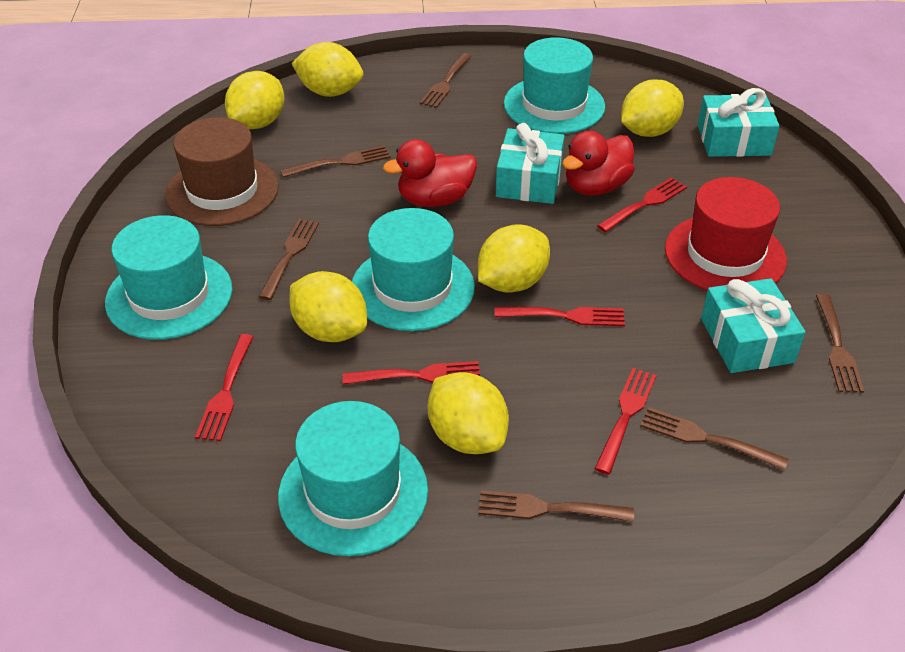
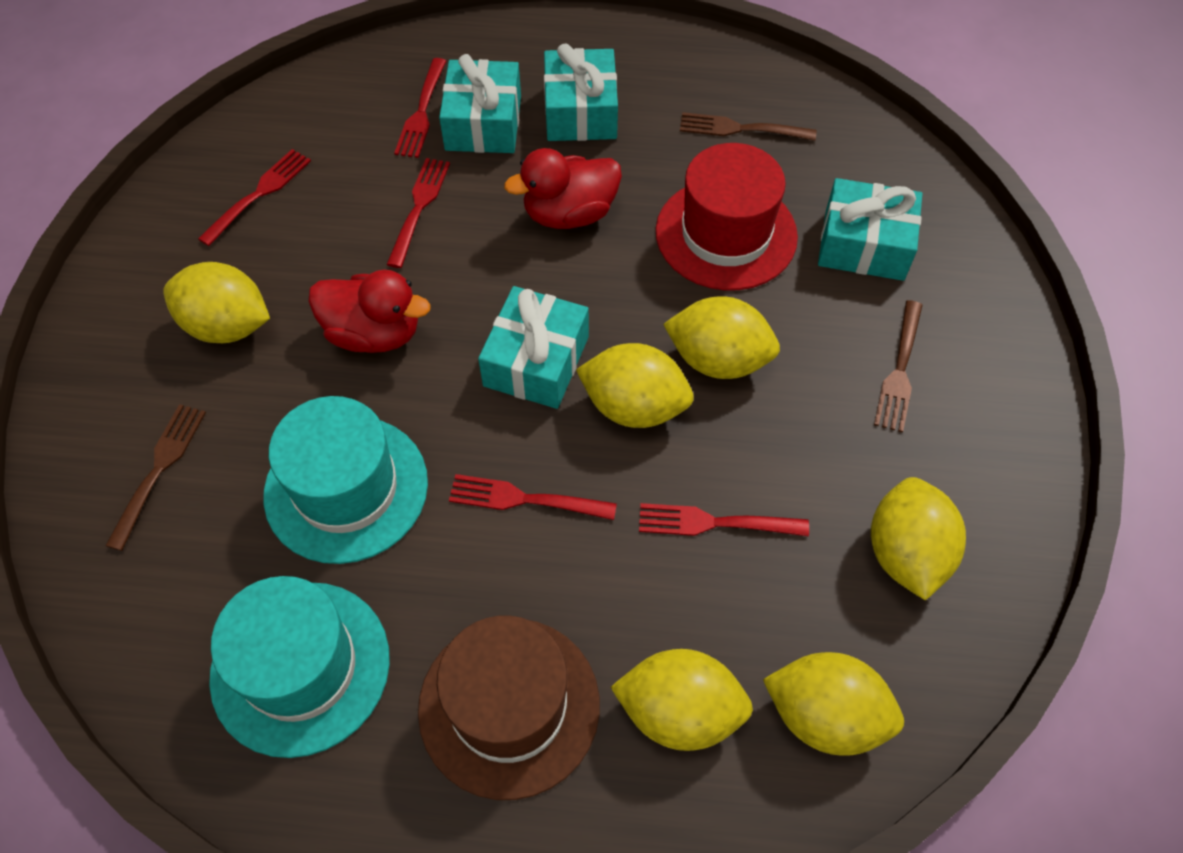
brown fork: [259,219,319,300] [280,146,391,178] [420,53,472,108] [478,490,634,522] [640,407,788,471] [816,294,864,393] = 6 -> [105,404,206,551] [680,112,816,141] [874,300,923,433] = 3
turquoise gift: [496,123,565,204] [698,88,780,157] [701,278,806,373] = 3 -> [439,54,521,153] [478,286,589,409] [544,44,618,141] [818,178,922,281] = 4
turquoise hat: [105,215,232,340] [278,401,428,556] [352,208,475,331] [504,37,605,134] = 4 -> [209,576,390,758] [264,396,428,564] = 2

